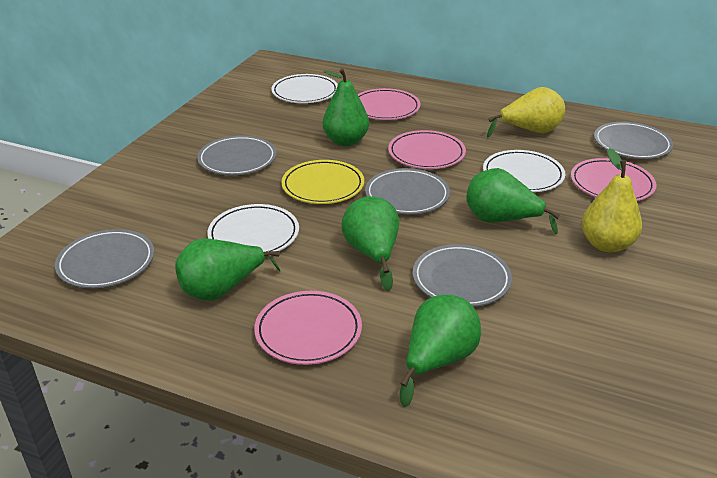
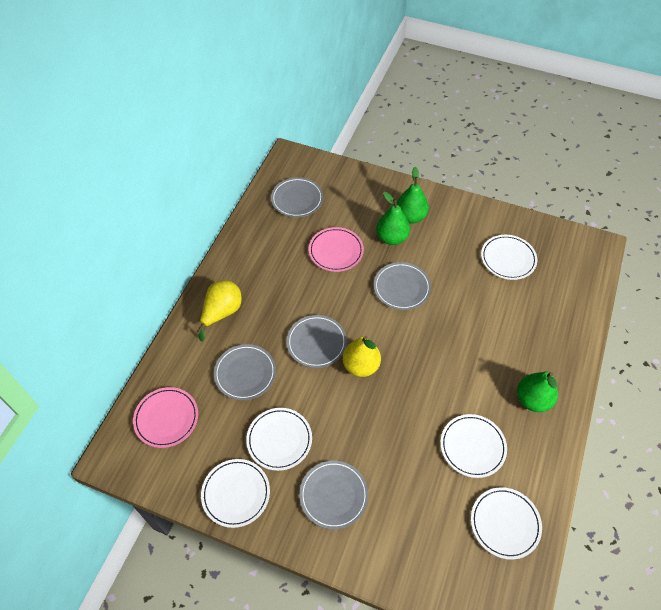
green pear: [175,238,280,301] [323,68,369,146] [341,196,399,291] [400,295,481,407] [466,168,560,234] = 5 -> [376,192,410,245] [396,167,429,224] [517,372,558,412] = 3
pink plate: [254,291,362,365] [357,88,420,120] [388,130,466,169] [571,158,657,201] = 4 -> [133,387,198,448] [309,227,364,272] = 2
white plate: [207,204,299,252] [271,74,338,103] [483,150,565,192] = 3 -> [201,459,270,528] [246,408,312,471] [440,414,507,478] [471,487,542,560] [481,235,537,280] = 5
yellow plate: [281,160,364,204] = 1 -> none = 0

